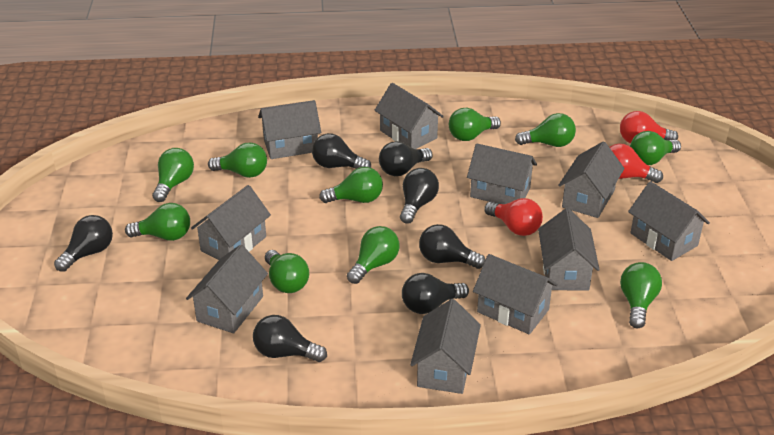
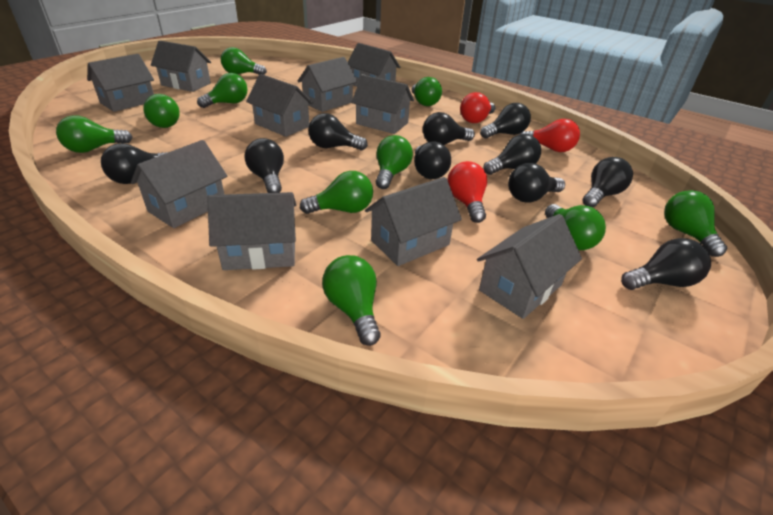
black light bulb: [54,215,113,272] [253,315,327,362] [312,133,371,169] [379,141,433,176] [400,168,439,224] [402,273,469,314] [419,224,485,269] = 7 -> [101,143,168,184] [245,138,284,193] [308,113,368,150] [414,141,451,179] [423,112,475,145] [480,103,531,138] [483,134,541,175] [508,163,565,203] [583,157,633,208] [621,238,711,290] = 10

